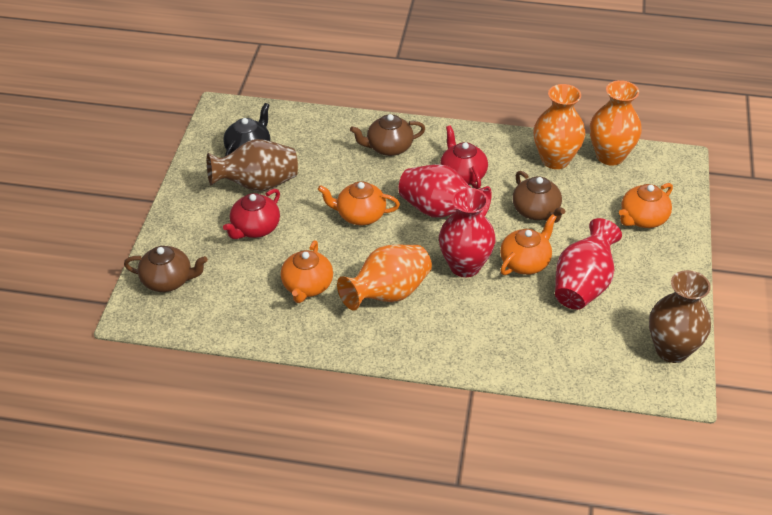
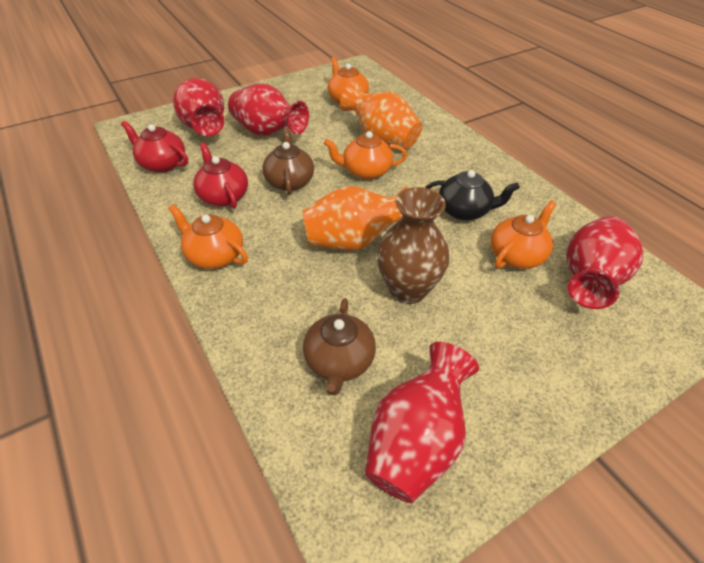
brown teapot: [124,246,208,292] [350,114,425,156] [513,171,565,223] = 3 -> [262,127,314,195] [303,298,376,395] = 2
brown vase: [207,139,298,192] [649,270,711,363] = 2 -> [377,187,450,304] = 1
orange vase: [337,245,432,310] [533,84,585,169] [590,80,642,166] = 3 -> [302,186,408,251] [340,82,422,149] = 2
red vase: [399,164,492,218] [439,188,496,277] [555,218,622,310] = 3 -> [173,78,224,136] [228,83,309,136] [365,342,479,503] [566,216,643,309] = 4

